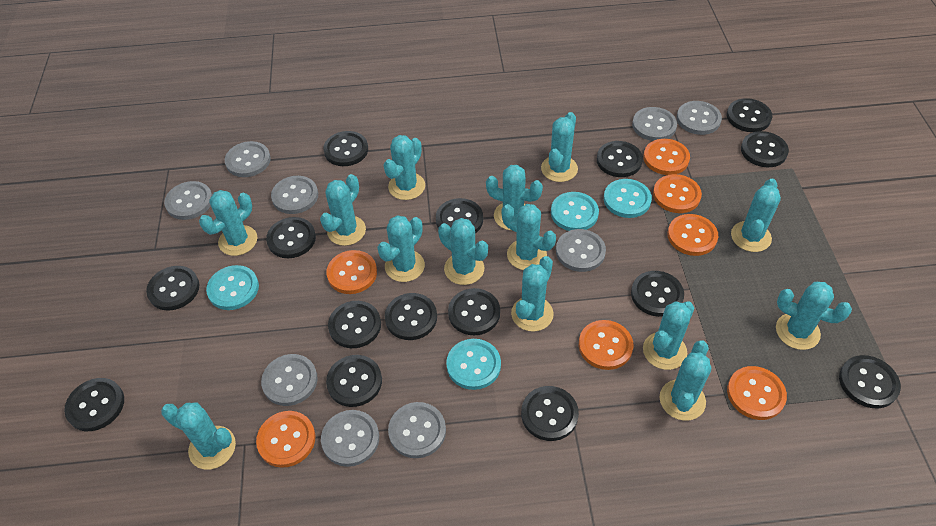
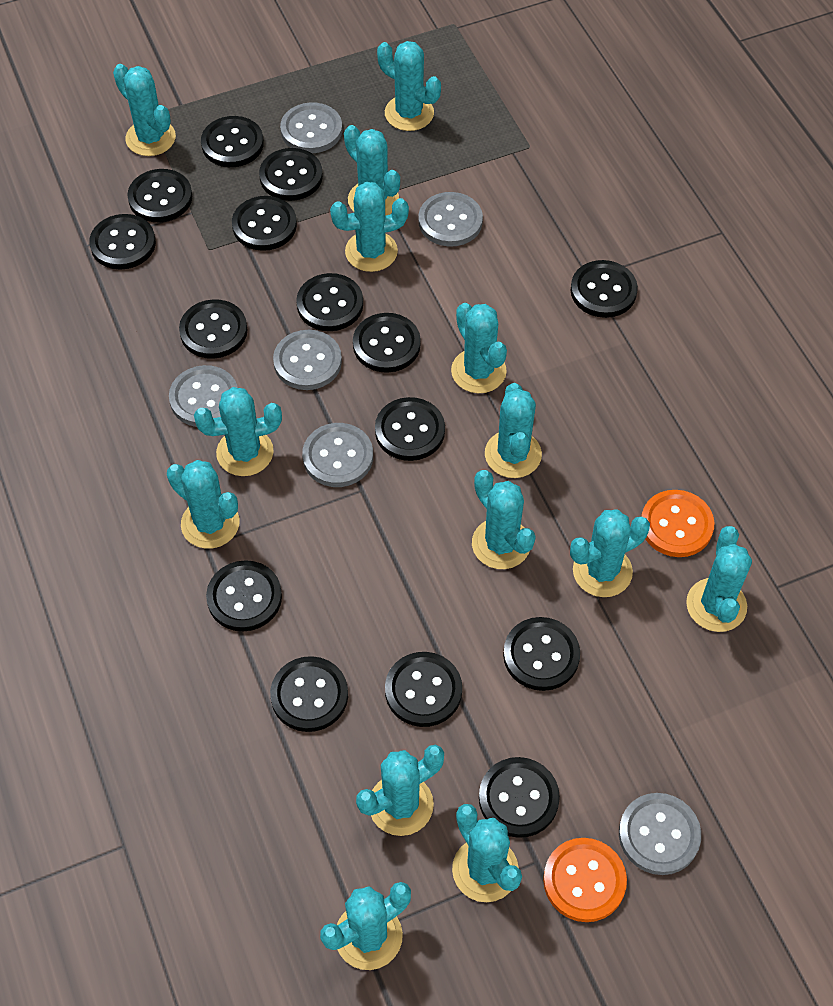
grey button: [164,181,212,220] [225,141,271,177] [261,354,318,406] [271,176,318,214] [321,410,379,467] [388,402,446,458] [556,229,606,272] [632,107,677,141] [677,101,722,135] = 9 -> [169,365,238,427] [273,330,342,390] [280,102,342,153] [302,423,373,487] [419,192,483,247] [619,793,701,875] = 6
orange button: [256,411,315,468] [326,250,377,294] [579,320,633,370] [643,139,690,175] [653,174,702,213] [667,214,718,256] [727,366,787,420] = 7 -> [543,838,627,922] [641,490,714,557] = 2
turquoise button: [206,265,259,310] [446,339,501,390] [551,192,599,231] [604,179,652,218] = 4 -> none = 0

